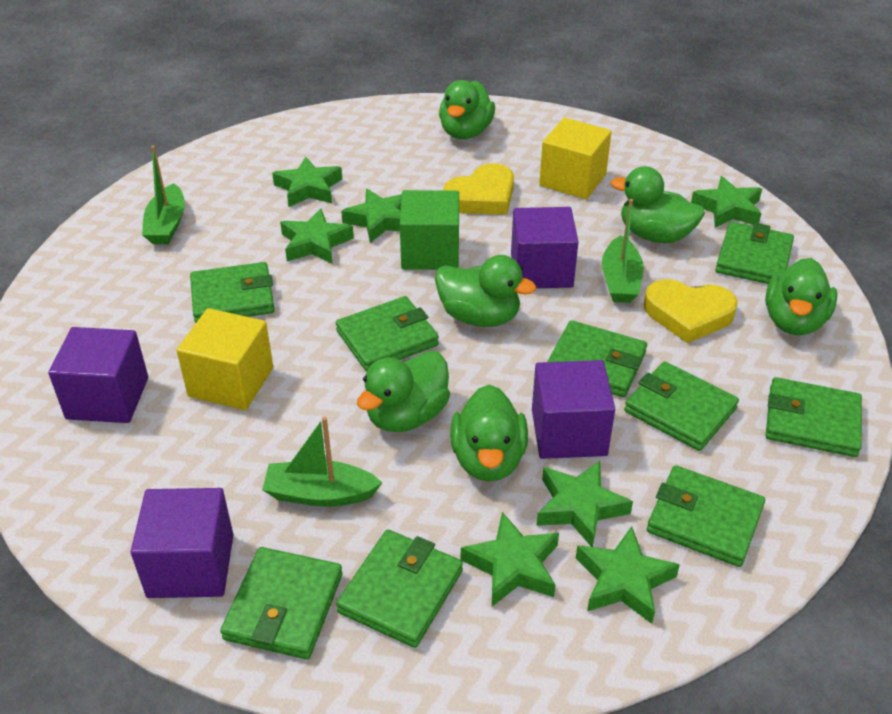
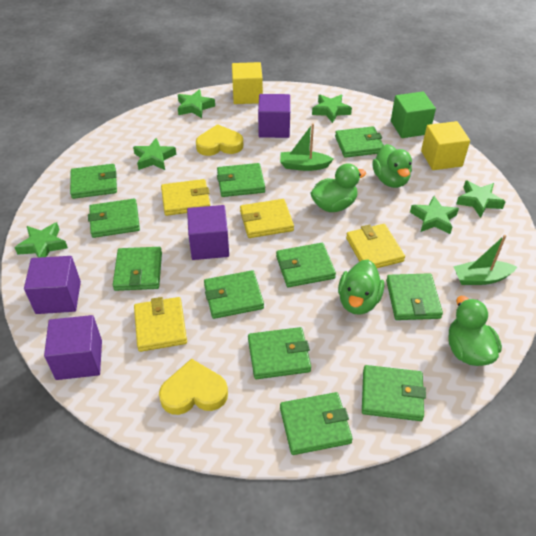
green boat: [142,146,185,244] [262,417,382,507] [602,199,644,303] = 3 -> [280,123,333,171] [453,235,517,285] = 2
green duck: [357,351,450,432] [435,255,536,327] [439,80,495,139] [450,384,528,482] [611,166,705,243] [765,258,837,335] = 6 -> [310,163,366,212] [338,260,384,315] [372,144,412,188] [448,296,502,366] = 4
green star: [272,157,342,207] [280,209,354,264] [341,189,402,243] [461,512,559,607] [536,461,633,547] [576,526,680,624] [691,176,762,228] = 7 -> [14,222,68,258] [133,138,176,170] [178,89,215,118] [312,94,352,123] [410,196,459,234] [456,181,505,218] = 6
green wallet: [190,262,275,323] [220,547,343,659] [336,296,439,372] [336,529,463,648] [547,320,647,397] [624,362,739,451] [647,465,765,567] [715,222,794,284] [766,377,862,457] = 9 -> [70,164,117,199] [88,199,140,238] [113,247,162,291] [204,270,264,319] [217,163,265,197] [248,327,311,379] [276,243,336,287] [280,392,353,455] [335,126,384,158] [362,365,426,421] [386,273,443,320] = 11
yellow wallet: none = 0 -> [134,297,187,352] [161,179,210,216] [240,199,294,238] [346,224,405,268] = 4

